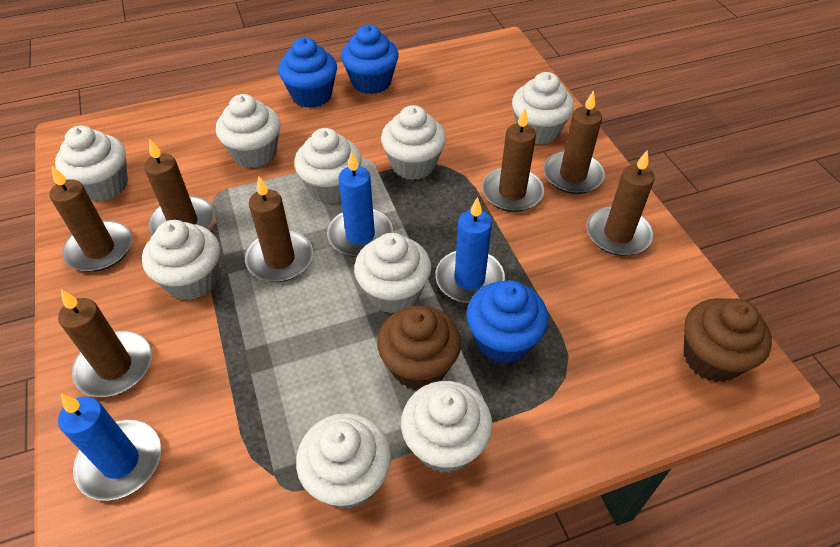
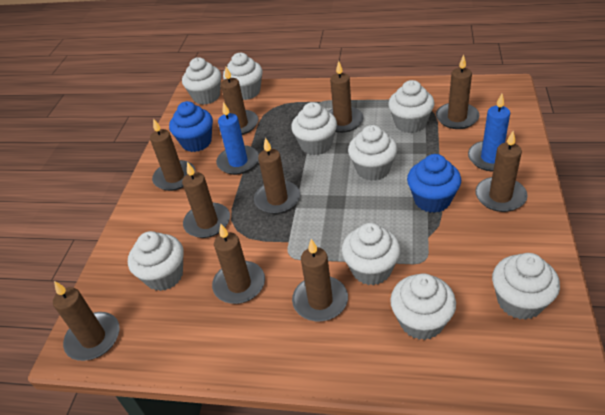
blue candle: [58,394,161,501] [327,151,393,257] [435,197,505,304] = 3 -> [216,102,259,175] [468,94,510,172] = 2
blue cupcake: [278,37,337,108] [341,25,399,94] [466,280,548,364] = 3 -> [169,101,213,152] [407,154,461,213] = 2
brown candle: [50,166,132,272] [58,289,152,397] [144,138,215,235] [245,176,313,282] [482,108,544,212] [543,90,605,194] [586,150,655,256] = 7 -> [53,281,120,361] [150,118,195,191] [182,162,230,238] [212,224,265,304] [221,67,258,135] [254,137,300,214] [292,239,348,321] [328,61,363,133] [436,55,480,129] [475,131,528,212] = 10
brown cupcake: [377,306,461,390] [684,298,772,382] = 2 -> none = 0

